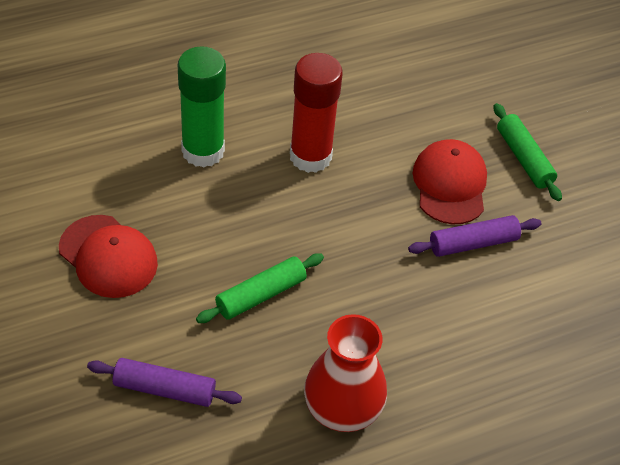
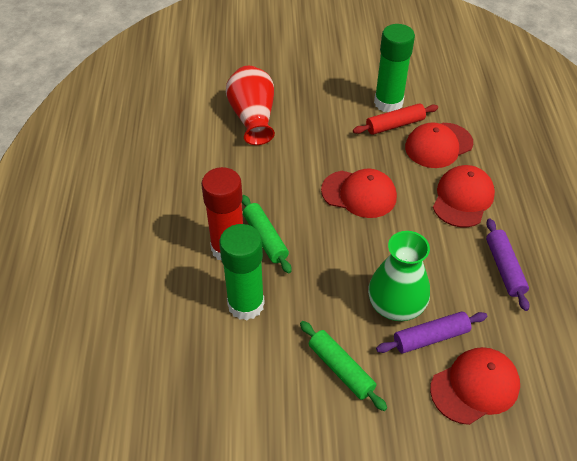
green glue stick: [178,46,226,168] = 1 -> [219,224,265,320] [374,24,415,112] = 2
green vase: none = 0 -> [368,231,430,321] = 1
red cap: [59,215,158,298] [413,139,487,224] = 2 -> [321,168,397,218] [405,122,473,168] [430,347,520,425] [433,165,495,227] = 4
red rolling pin: none = 0 -> [353,103,438,135] = 1

